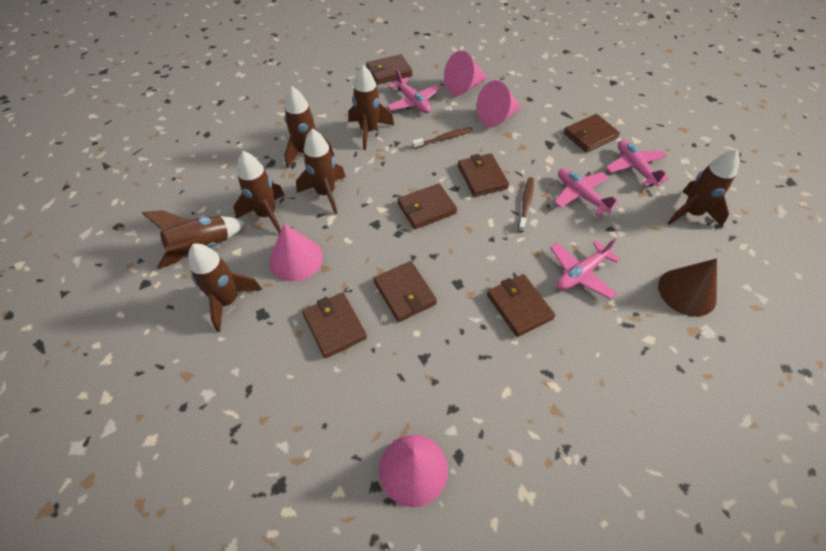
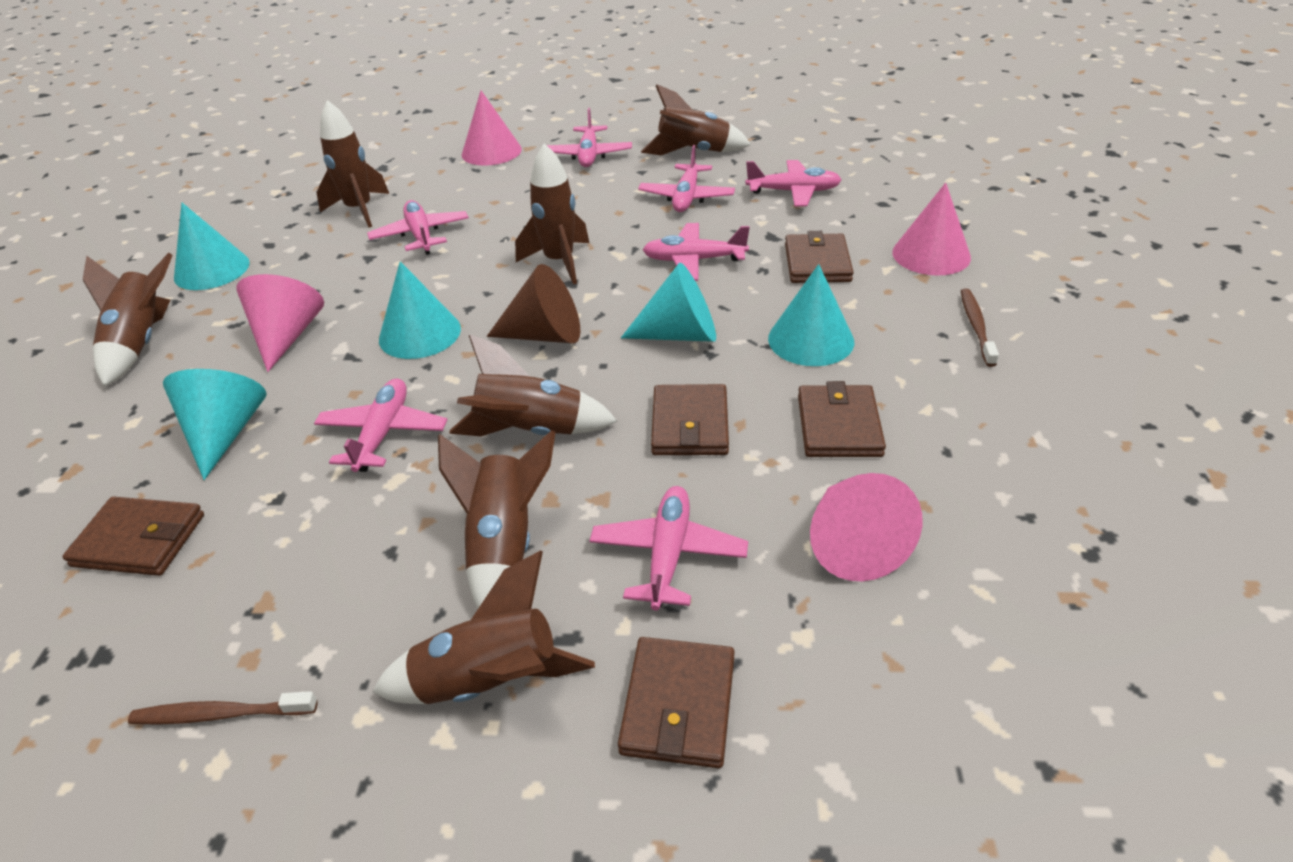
brown wallet: [302,292,367,358] [366,54,413,84] [373,261,437,322] [397,183,457,229] [458,153,509,197] [487,274,555,337] [564,114,620,153] = 7 -> [62,496,204,576] [618,637,735,768] [651,384,729,455] [785,231,854,283] [798,381,886,457] = 5
pink plane: [386,69,440,113] [550,238,620,299] [554,169,619,216] [606,140,669,186] = 4 -> [314,378,447,472] [367,200,469,255] [547,108,632,167] [589,486,748,610] [638,145,735,212] [643,223,750,281] [745,160,841,207] = 7
turquoise cone: none = 0 -> [163,369,266,480] [174,203,250,290] [379,261,461,359] [621,263,716,342] [768,264,854,366] = 5

